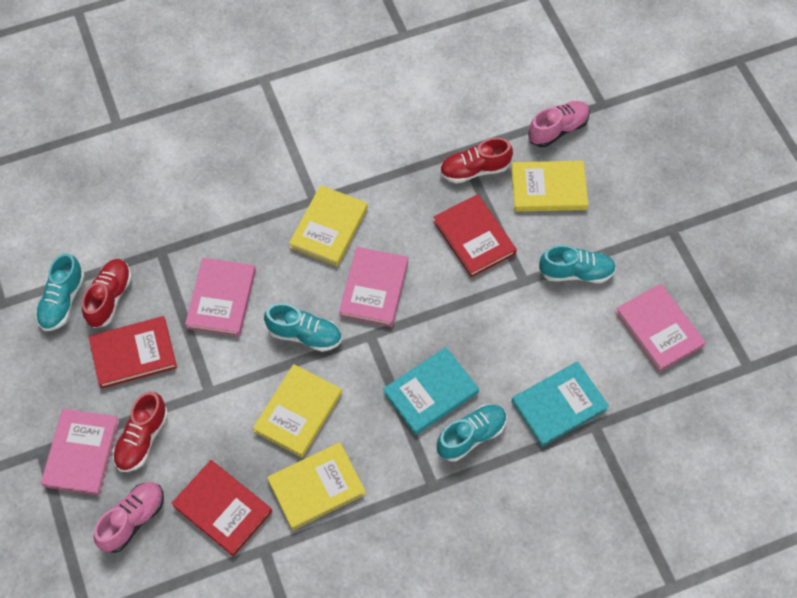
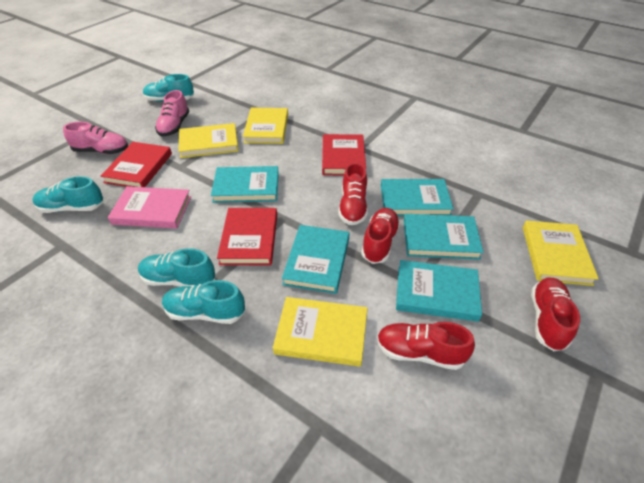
pink book: [41,409,119,495] [185,258,256,337] [339,247,408,327] [615,284,706,372] = 4 -> [108,186,191,229] = 1
red shoe: [82,259,132,328] [113,392,168,472] [440,138,513,183] = 3 -> [338,162,368,225] [361,208,400,264] [377,322,475,370] [531,278,580,351] = 4
turquoise book: [383,347,479,435] [512,362,609,447] = 2 -> [211,166,279,203] [282,225,350,294] [381,179,453,216] [396,260,482,322] [404,214,484,260] = 5

